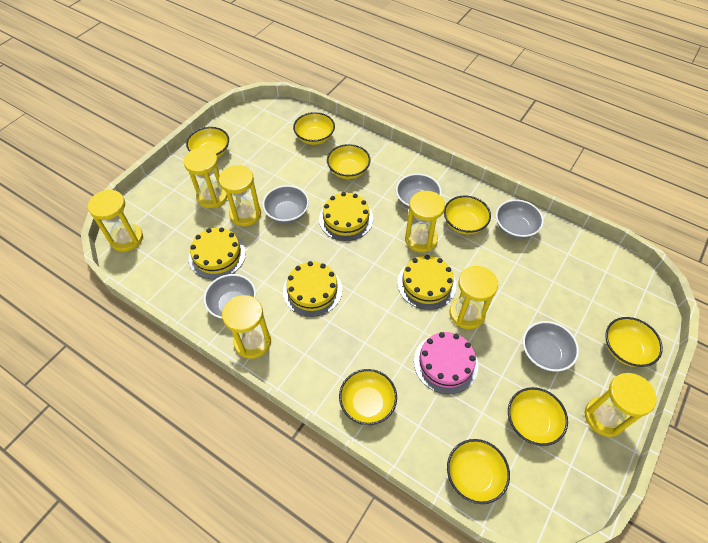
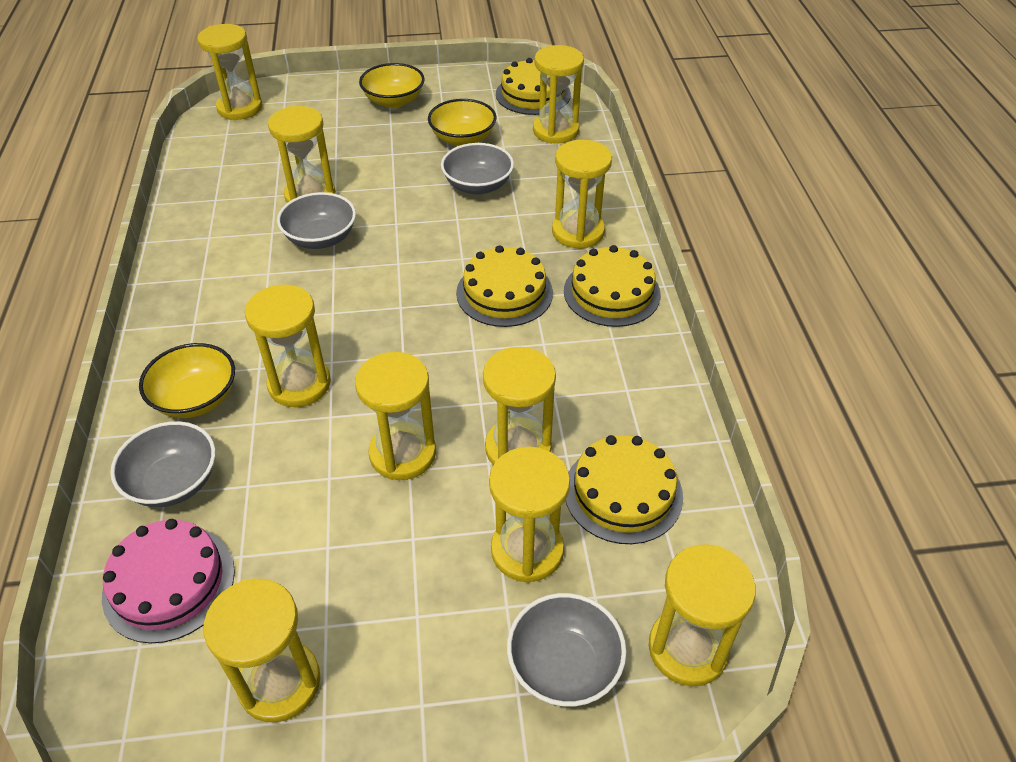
grey bowl: [204,274,256,319] [263,185,309,224] [396,174,442,208] [496,200,544,239] [523,321,579,372] = 5 -> [110,421,216,507] [277,192,356,249] [441,143,514,194] [507,593,626,707] = 4
yellow bowl: [186,127,229,158] [293,112,335,145] [327,144,371,179] [339,369,397,425] [444,195,491,235] [447,439,510,504] [508,387,568,446] [605,317,663,367] = 8 -> [139,343,235,418] [359,63,425,108] [428,99,496,146] = 3
yellow hourglass: [88,189,143,252] [184,148,228,208] [219,165,261,226] [222,295,271,359] [405,191,445,253] [449,266,498,329] [584,373,657,437] = 7 -> [197,24,263,120] [203,579,320,722] [245,285,331,407] [268,106,336,203] [355,352,436,480] [483,347,556,465] [489,447,570,583] [533,45,584,144] [552,140,612,249] [649,544,756,686] = 10

